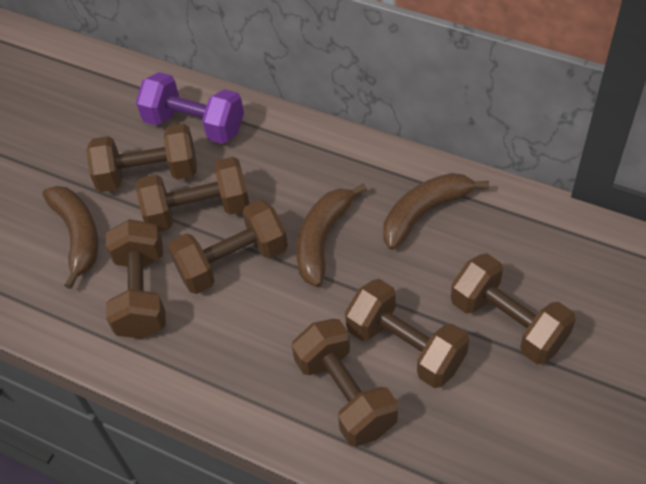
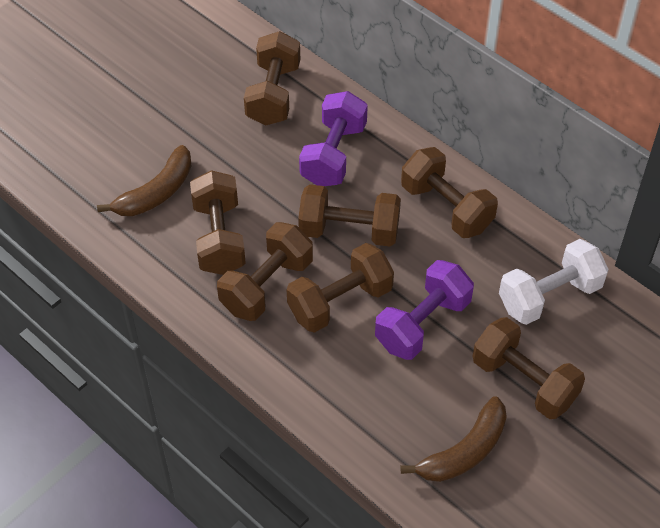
brown banana: [42,186,99,289] [297,183,367,287] [383,173,489,250] = 3 -> [97,145,191,216] [401,396,507,482] = 2
purple dumbbell: [136,72,244,144] = 1 -> [299,91,368,186] [375,260,474,360] = 2
white dumbbell: none = 0 -> [499,239,609,325] = 1

